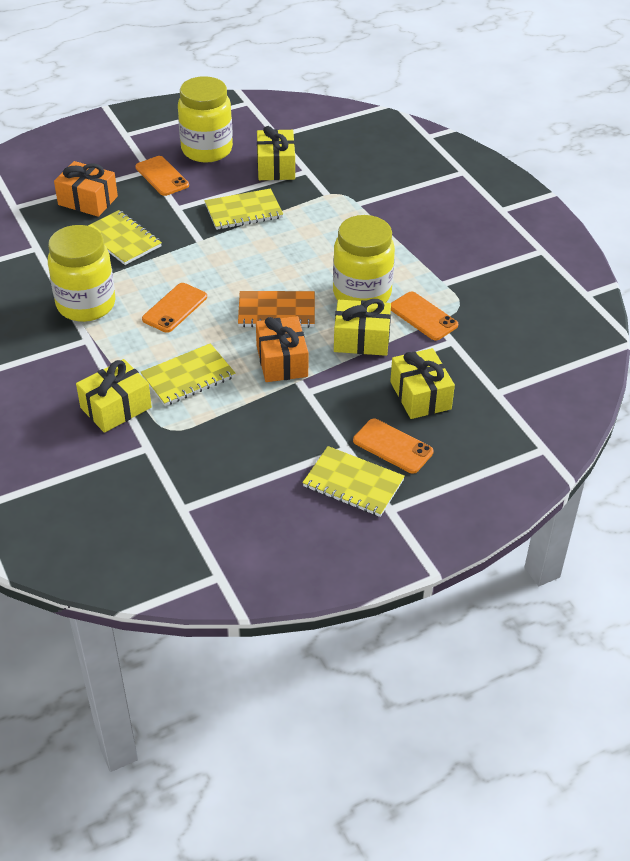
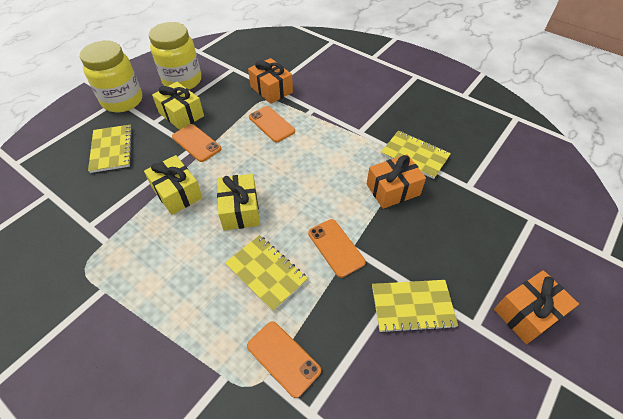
orange gift: [54,161,118,217] [256,316,308,382] = 2 -> [248,58,293,104] [367,154,426,209] [494,270,579,344] = 3
orange notebook: [238,291,315,328] = 1 -> none = 0
yellow gift: [76,359,152,433] [257,126,295,180] [334,299,391,356] [390,348,455,419] = 4 -> [144,155,203,215] [152,82,204,130] [217,174,260,230] = 3
yellow jar: [48,225,115,322] [178,76,233,163] [333,215,395,303] = 3 -> [80,40,142,112] [149,22,201,90] = 2

